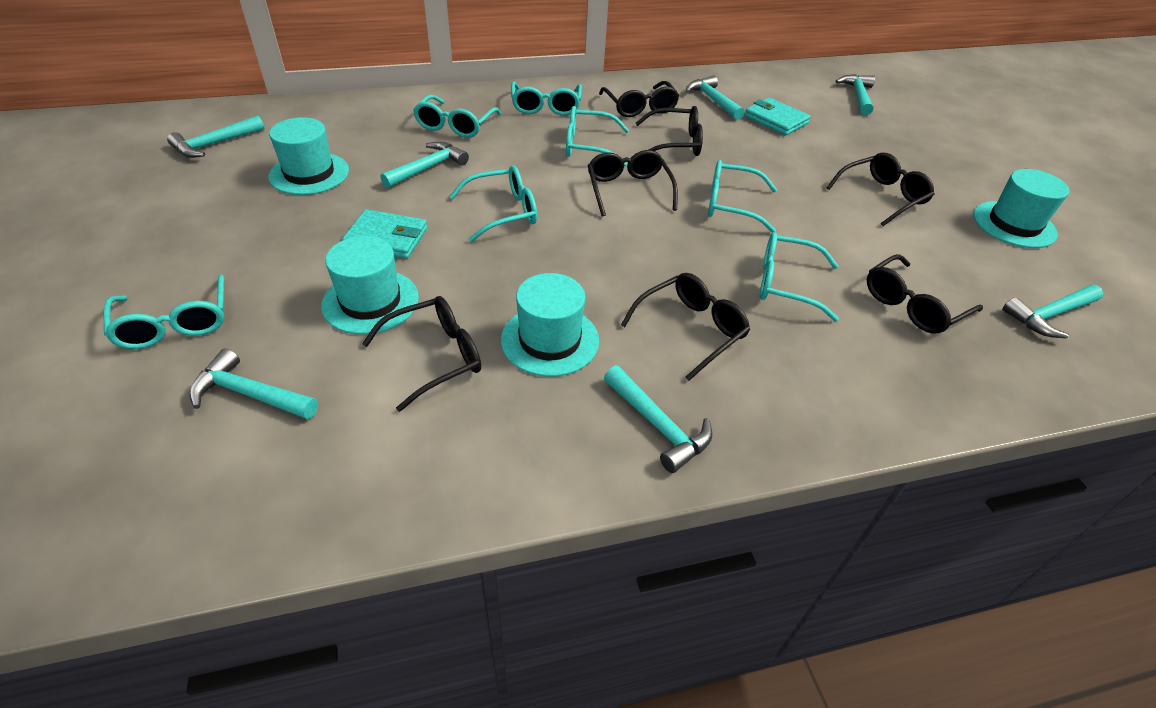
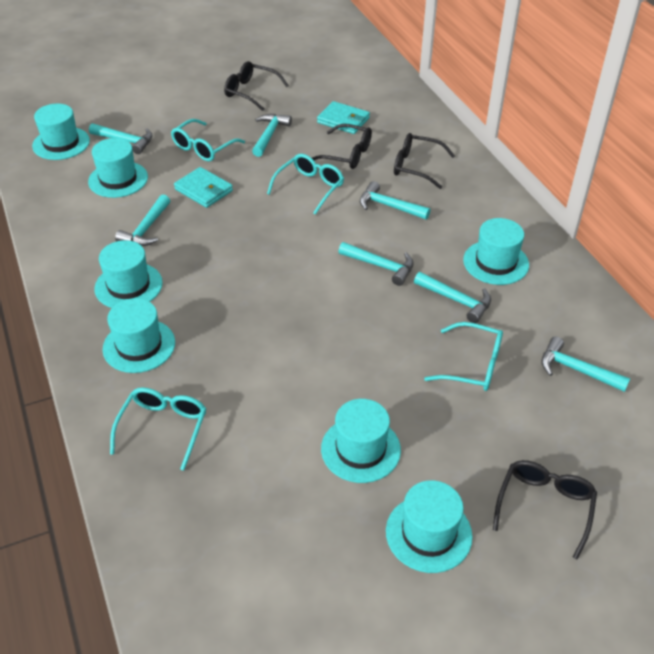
black glasses: [362,296,481,412] [587,150,678,217] [599,81,679,117] [621,273,750,381] [636,106,703,156] [827,153,935,226] [867,254,983,333] = 7 -> [224,61,289,111] [312,124,372,169] [394,133,455,189] [493,460,597,559] = 4
turquoise glasses: [104,274,225,349] [413,95,501,138] [449,165,537,242] [511,82,582,116] [566,106,629,166] [708,160,777,233] [760,232,839,322] = 7 -> [110,387,206,471] [171,119,245,161] [267,154,344,215] [424,322,503,391] = 4
turquoise hat: [268,117,349,195] [321,236,419,334] [501,273,599,377] [973,169,1069,248] = 4 -> [32,104,90,160] [88,138,148,198] [94,240,163,308] [103,298,175,373] [321,399,401,483] [386,480,472,573] [463,218,529,285] = 7

